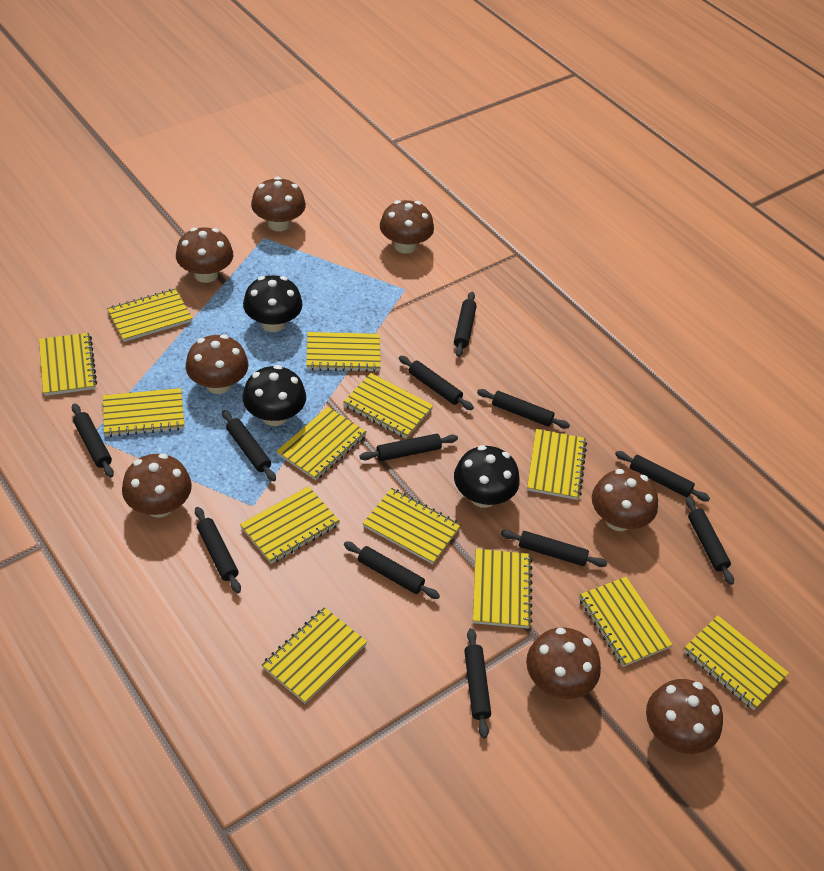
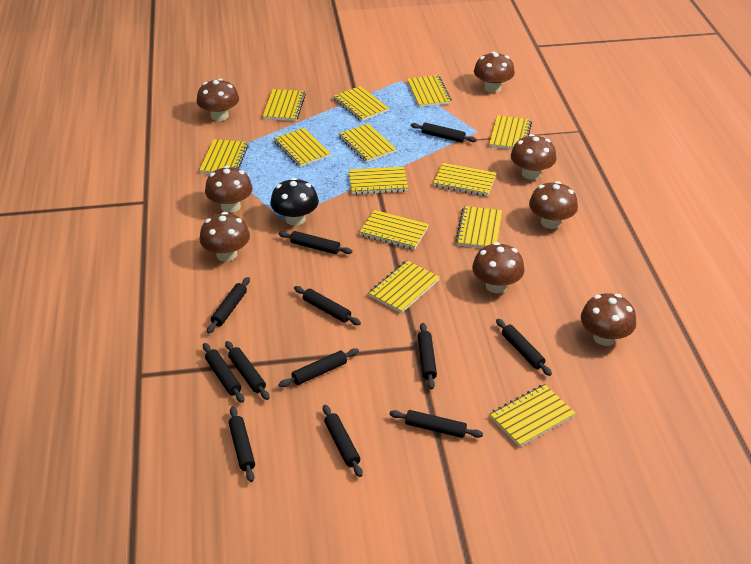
black mushroom: [243,275,303,332] [243,365,306,426] [454,445,520,508] = 3 -> [270,178,319,226] = 1

